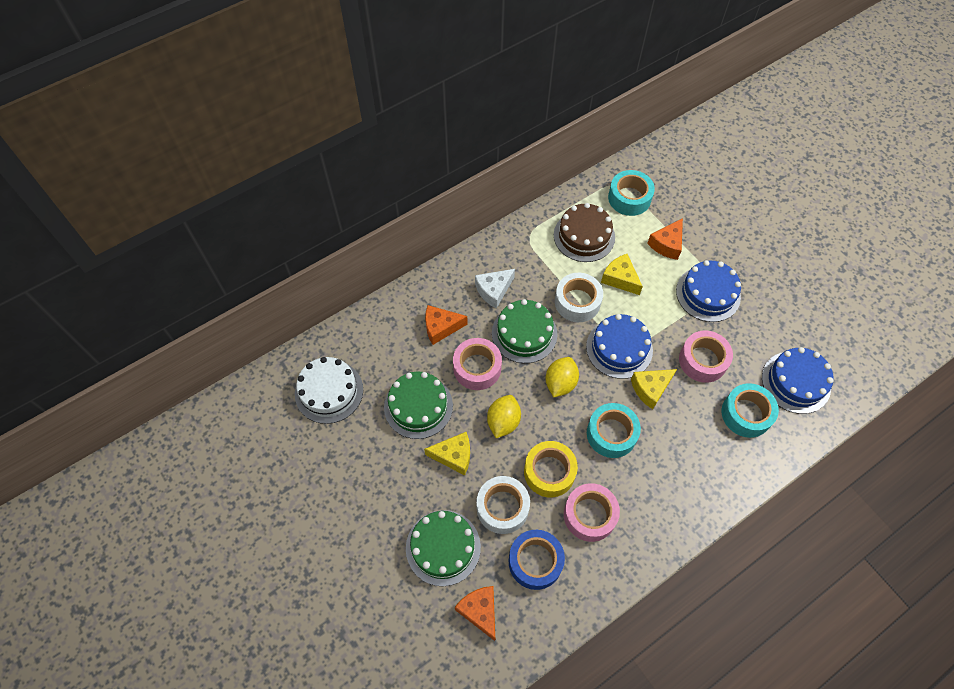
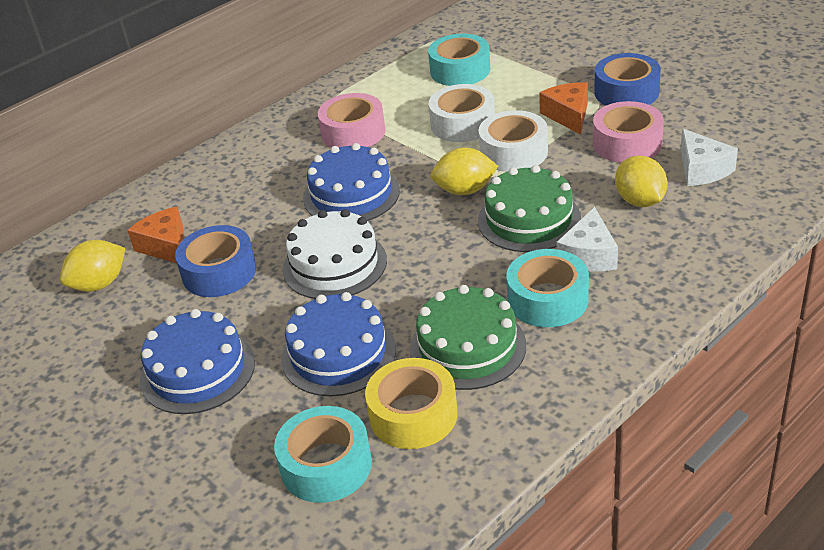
blue tape: [509,530,565,590] = 1 -> [175,225,256,297] [594,53,661,106] = 2
brown cake: [554,203,615,262] = 1 -> none = 0
green cake: [384,372,453,439] [406,510,481,586] [492,299,558,363] = 3 -> [410,285,526,390] [478,165,581,252] = 2
orange cheese: [425,305,468,345] [455,586,495,641] [647,218,683,260] = 3 -> [127,207,184,263] [539,82,588,135] = 2
pink tape: [453,338,502,390] [564,483,620,542] [679,331,733,383] = 3 -> [318,93,385,148] [593,101,664,163] = 2
white cheese: [475,269,515,309] = 1 -> [556,207,618,272] [681,129,738,186] = 2
yellow cheese: [424,432,470,475] [601,254,643,295] [631,369,677,409] = 3 -> none = 0
yellow lemon: [487,395,521,438] [546,357,579,397] = 2 -> [60,240,125,292] [431,147,498,195] [615,156,668,207] = 3

